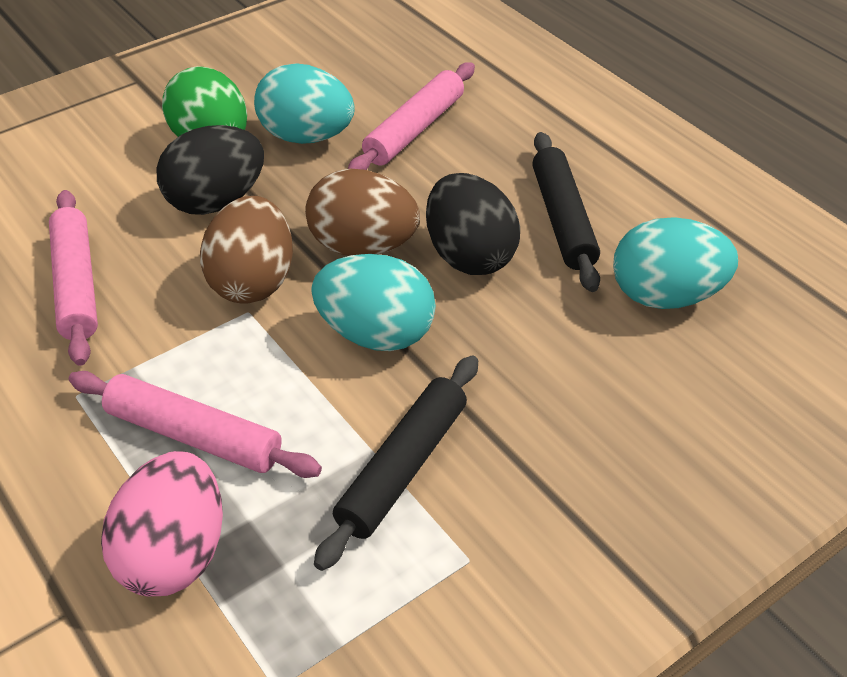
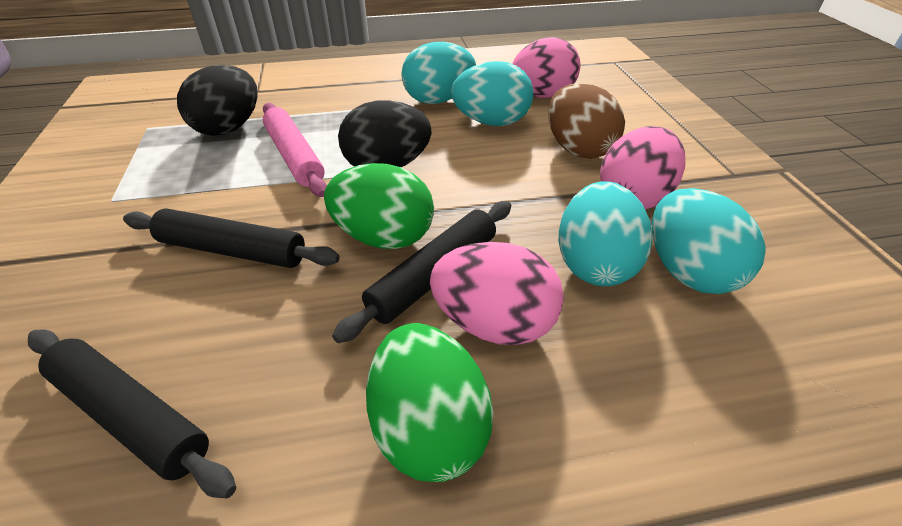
black rolling pin: [314,355,478,571] [532,132,600,292] = 2 -> [28,329,236,498] [123,209,340,268] [332,201,511,343] = 3
brown egg: [200,196,293,304] [305,169,420,256] = 2 -> [548,83,625,159] = 1
green egg: [162,66,247,137] = 1 -> [324,163,434,249] [366,323,494,482] = 2
pink egg: [101,451,223,596] = 1 -> [430,242,564,345] [512,37,580,98] [600,126,685,209] = 3
pink rolling pin: [49,190,98,366] [69,371,322,478] [348,62,475,170] = 3 -> [263,103,327,197] = 1
turquoise egg: [254,63,355,144] [311,254,436,351] [613,217,738,309] = 3 -> [401,42,476,104] [451,61,533,126] [559,181,652,286] [652,188,766,294] = 4

